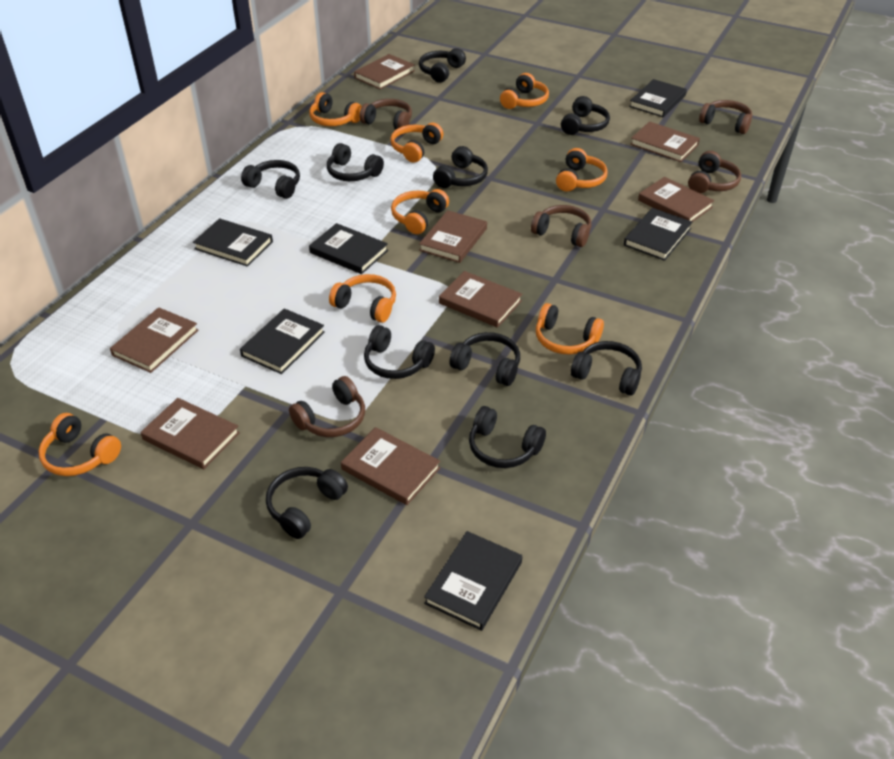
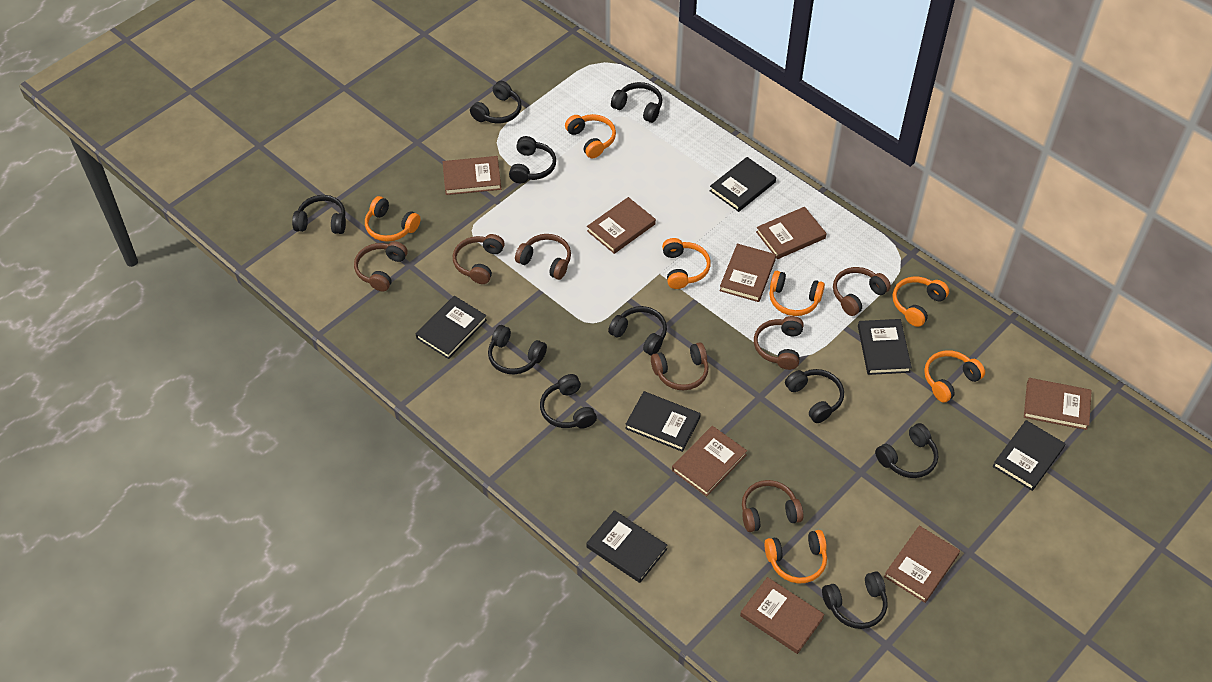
brown headphones: [289,376,365,437] [359,99,412,130] [531,205,591,247] [688,151,741,194] [699,100,752,134] = 5 -> [354,241,408,292] [453,234,505,284] [515,234,571,280] [651,342,709,390] [742,480,804,532] [754,316,804,370] [833,267,891,316] = 7
orange headphones: [38,413,121,476] [309,92,362,126] [329,274,396,323] [390,123,443,163] [391,189,449,234] [500,73,549,109] [536,303,604,354] [556,148,608,192] = 8 -> [365,196,421,242] [565,114,616,158] [662,238,711,289] [764,530,827,584] [769,271,825,316] [893,276,949,327] [924,350,985,402] = 7

